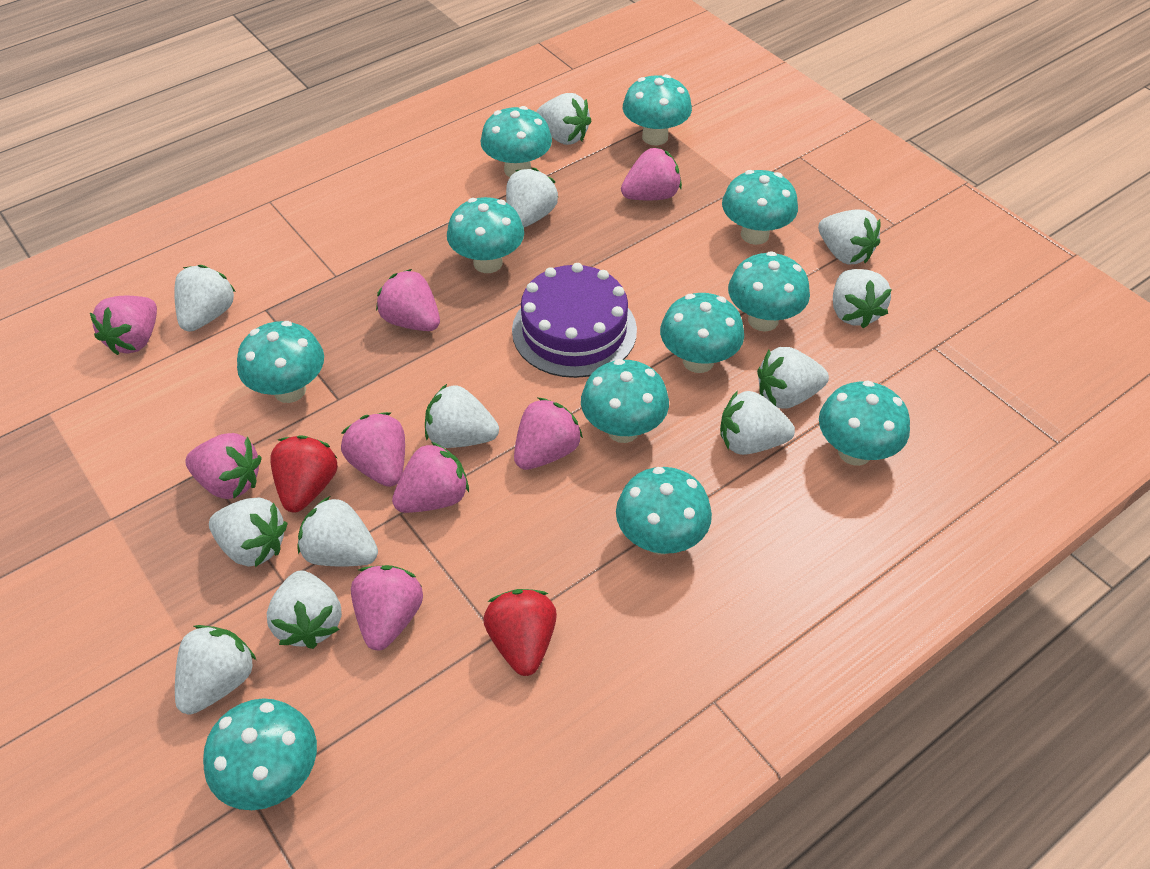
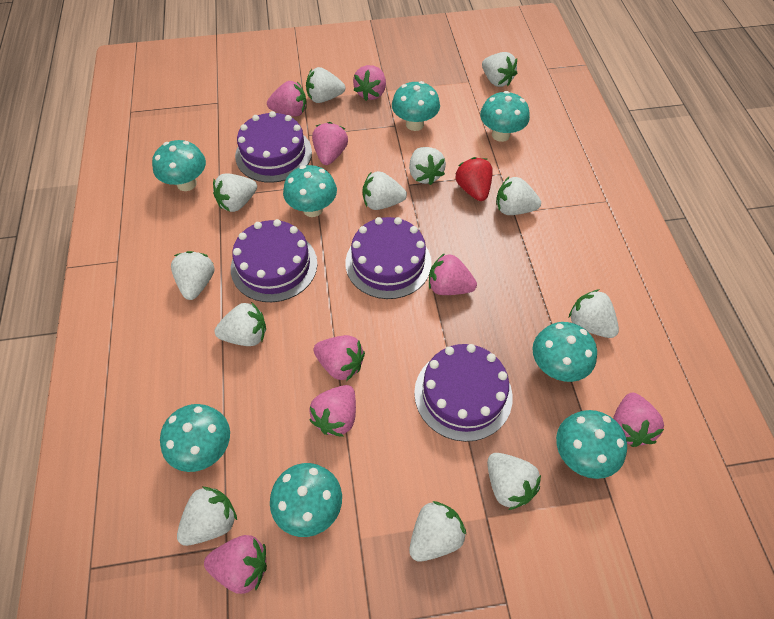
purple cake: [512,263,637,378] = 1 -> [231,219,318,302] [235,111,312,183] [345,217,432,299] [414,344,513,442] = 4
red strawberry: [270,435,338,512] [483,589,557,676] = 2 -> [456,157,493,201] = 1
turquoise mushroom: [203,698,317,810] [237,321,324,403] [447,197,524,273] [480,106,552,177] [581,359,669,443] [616,467,712,555] [623,74,692,145] [660,293,744,373] [722,170,798,245] [728,251,810,332] [819,381,910,466] = 11 -> [152,140,206,191] [160,404,230,472] [270,463,342,537] [283,165,337,217] [392,81,440,131] [480,91,530,142] [532,322,597,382] [556,410,627,479] = 8

